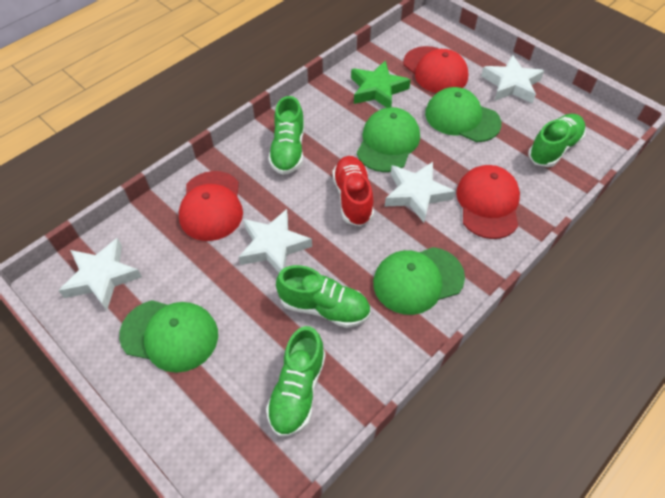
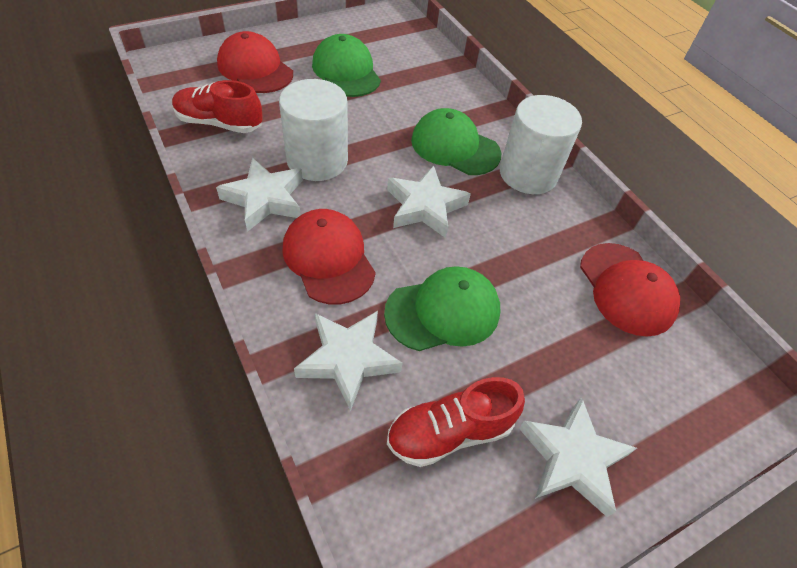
green cap: [119,300,218,373] [357,107,420,172] [373,247,465,315] [425,87,502,142] = 4 -> [312,34,381,97] [384,266,500,351] [411,108,501,175] = 3
green shoe: [266,326,326,437] [268,96,304,175] [276,265,370,328] [528,114,586,167] = 4 -> none = 0
green star: [351,60,411,108] = 1 -> none = 0
red shoe: [332,156,374,226] = 1 -> [172,80,263,133] [387,377,525,467] = 2
white cylinder: none = 0 -> [279,79,348,181] [500,95,582,194] = 2

